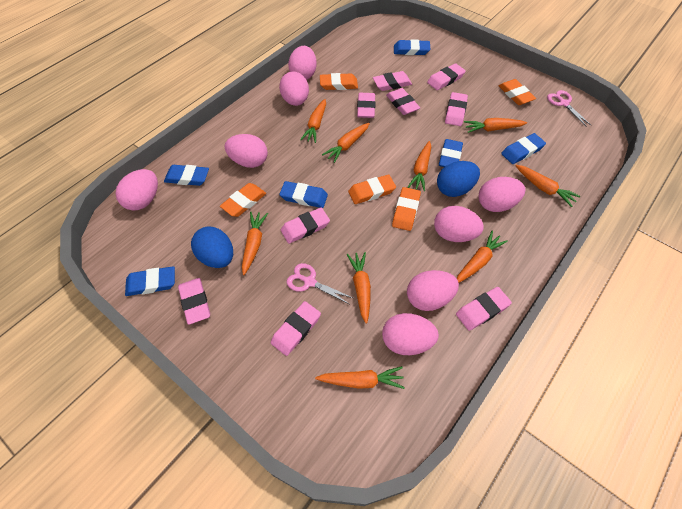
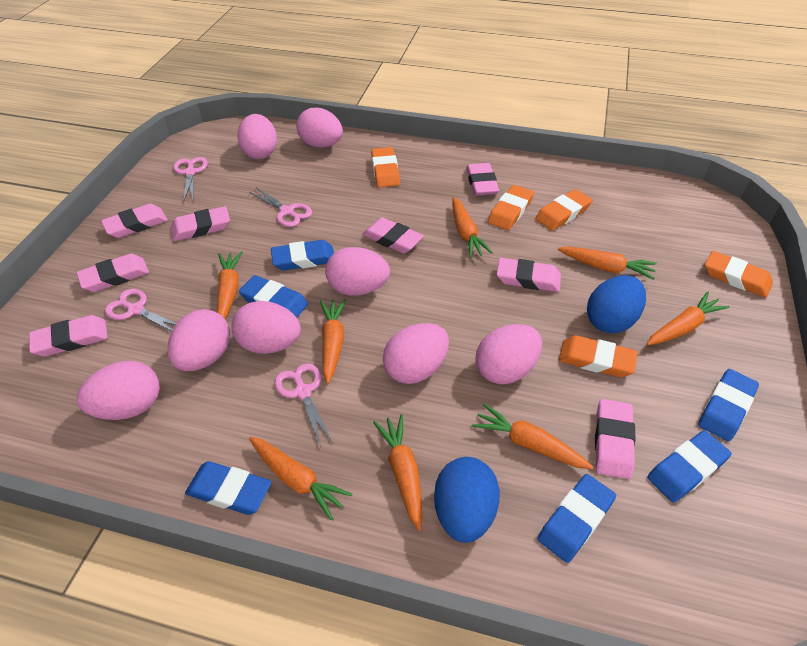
orange carrot: [242,212,268,275] [300,99,326,143] [315,366,405,389] [322,123,370,163] [347,252,371,324] [408,141,431,191] [457,231,508,283] [464,118,527,133] [515,165,581,207] = 9 -> [217,251,243,319] [249,437,352,520] [320,299,346,384] [373,414,422,531] [452,197,493,258] [472,403,593,469] [558,247,657,280] [647,292,729,345] = 8
pink eraser: [178,278,210,325] [271,301,321,356] [281,207,330,244] [357,93,375,118] [373,71,412,91] [386,88,420,115] [427,63,466,90] [445,92,468,126] [456,287,512,331] = 9 -> [29,315,108,357] [76,254,149,292] [101,204,168,238] [170,206,230,241] [362,217,424,254] [466,163,499,196] [496,258,561,292] [595,399,636,479] = 8
pink scissors: [287,263,353,304] [547,90,591,127] = 2 -> [105,289,177,331] [173,157,208,200] [249,187,312,227] [274,363,333,447] = 4

